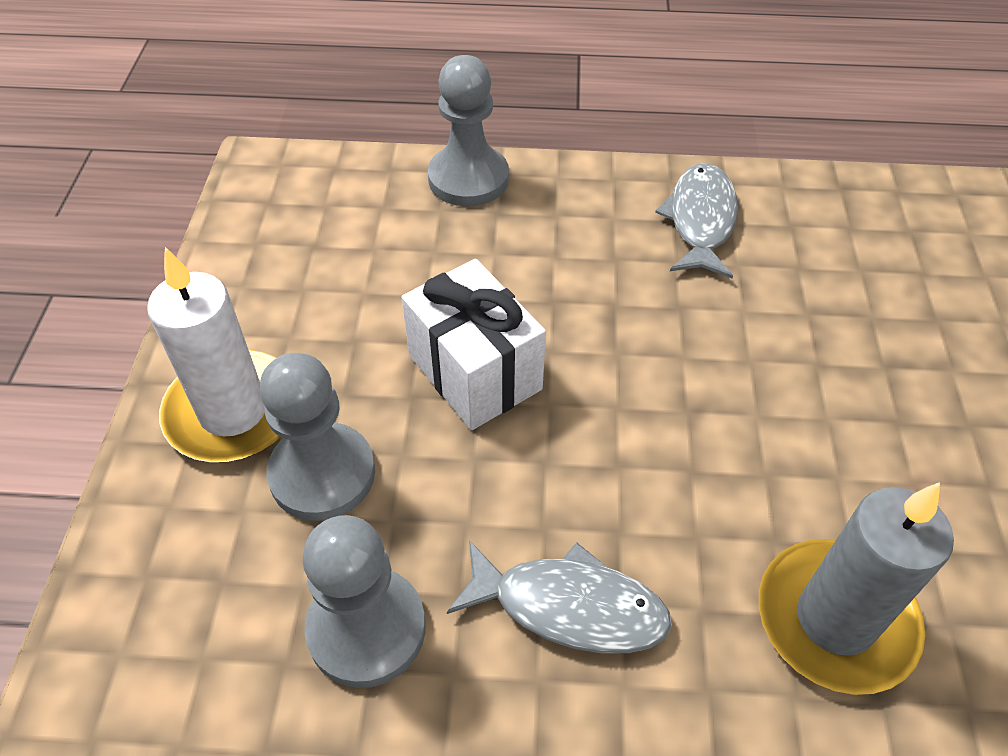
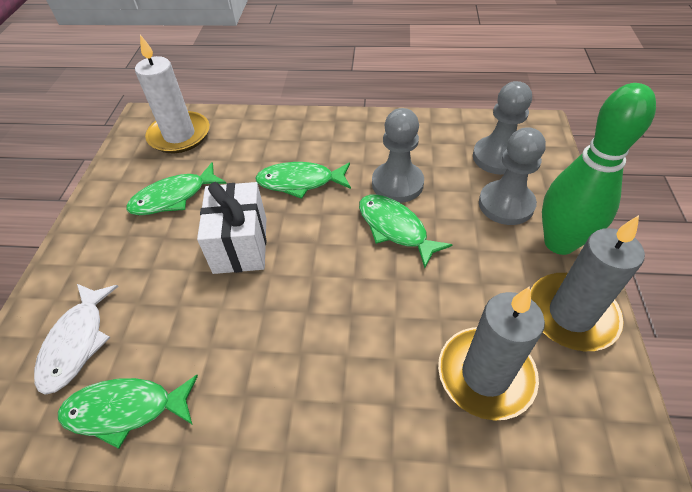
green bowling pin: none = 0 -> [542,83,656,255] = 1
green fish: none = 0 -> [58,375,198,449] [126,162,227,215] [255,162,351,199] [359,195,453,268] = 4
grey candle: [759,482,954,695] = 1 -> [438,286,545,421] [530,215,645,351] = 2
grey fish: [447,540,672,653] [655,163,738,279] = 2 -> none = 0
white fish: none = 0 -> [34,284,119,395] = 1

